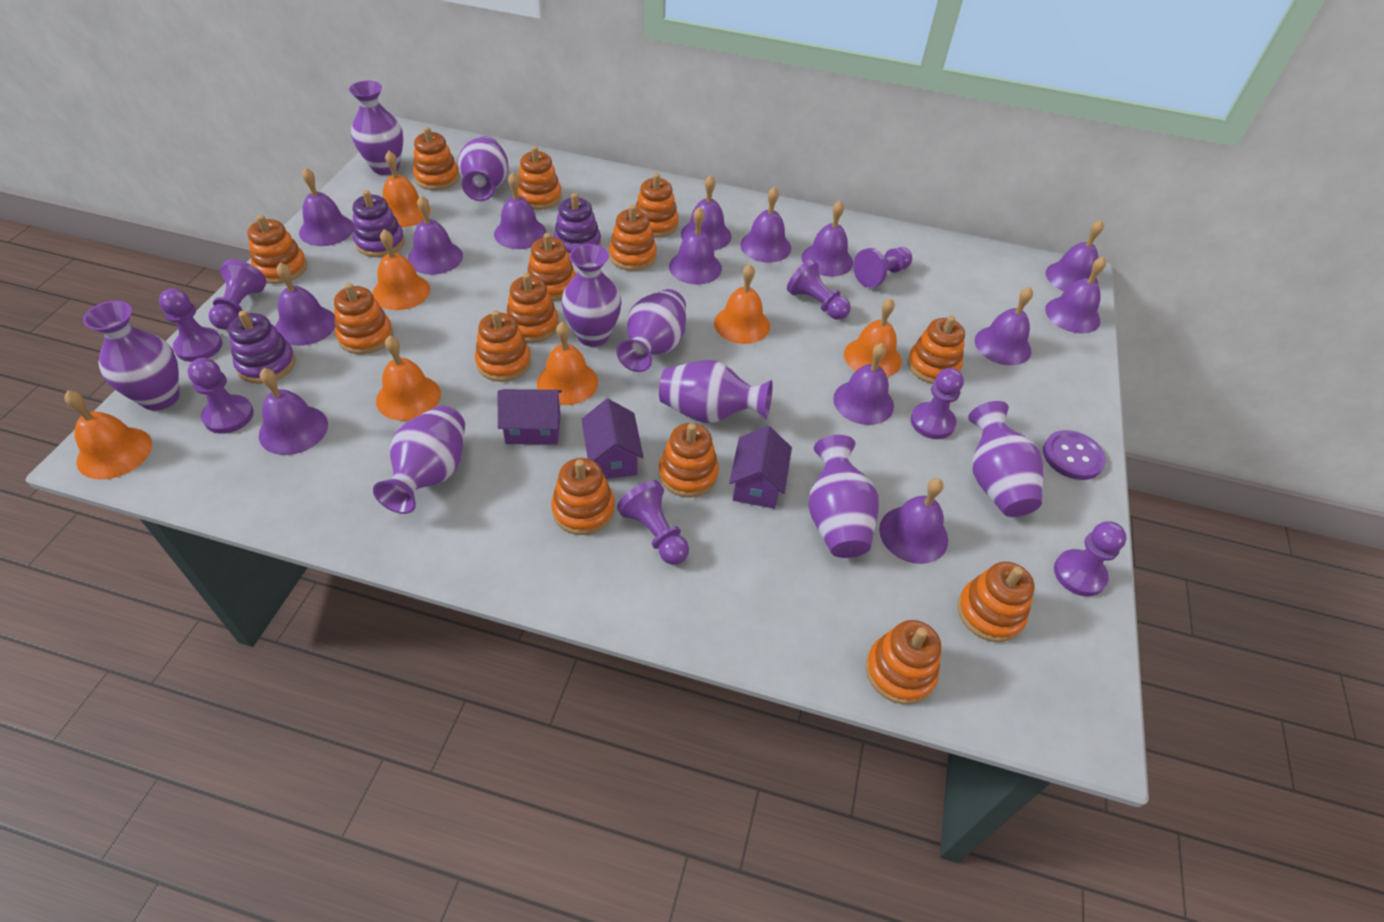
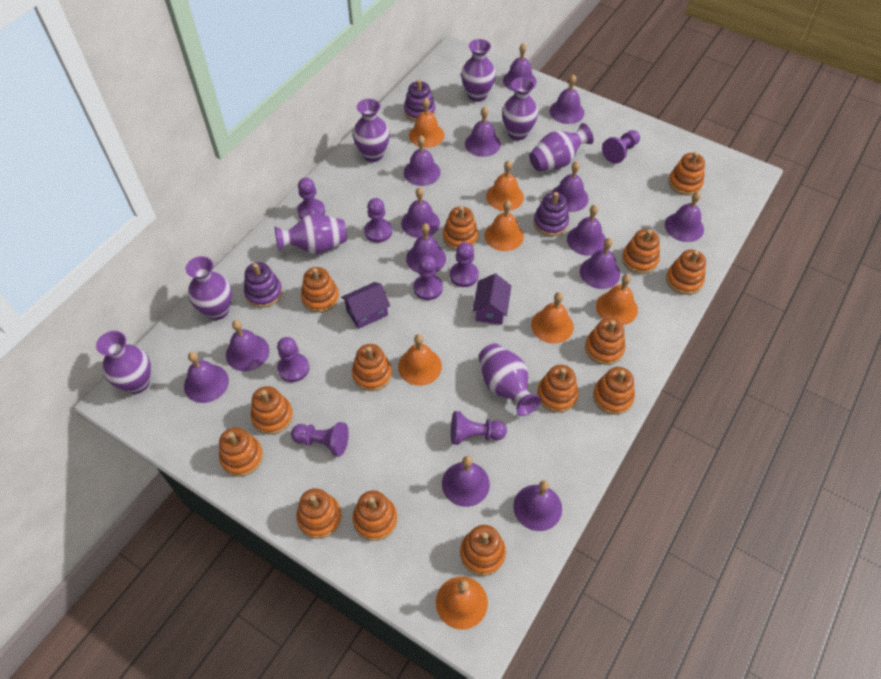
purple button: [1043,430,1106,480] = 1 -> none = 0
purple house: [498,389,562,445] [581,399,644,479] [729,426,792,509] = 3 -> [341,282,390,329] [472,274,511,325] = 2
purple vase: [83,301,180,411] [349,81,403,175] [373,405,465,514] [458,136,509,201] [562,244,622,347] [616,289,686,372] [659,360,773,423] [808,435,879,558] [968,401,1043,517] = 9 -> [96,331,151,394] [186,256,232,320] [275,214,347,254] [353,99,390,162] [461,39,496,102] [479,343,541,416] [502,77,538,140] [529,123,594,171] = 8

